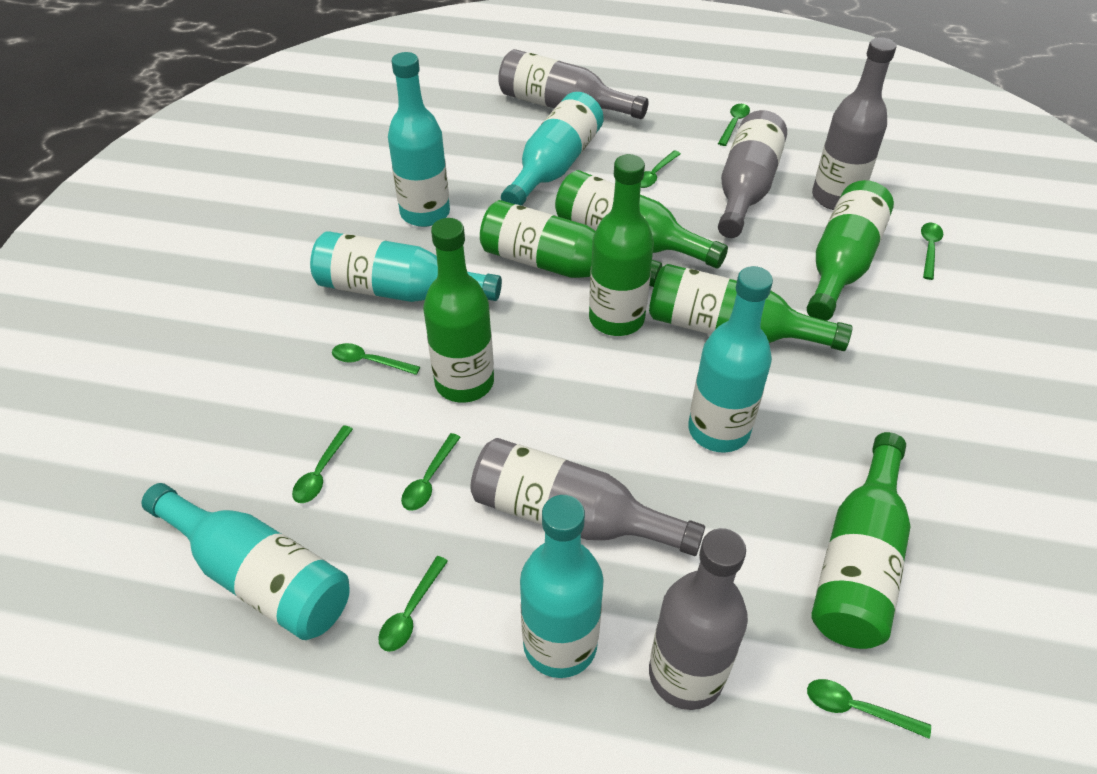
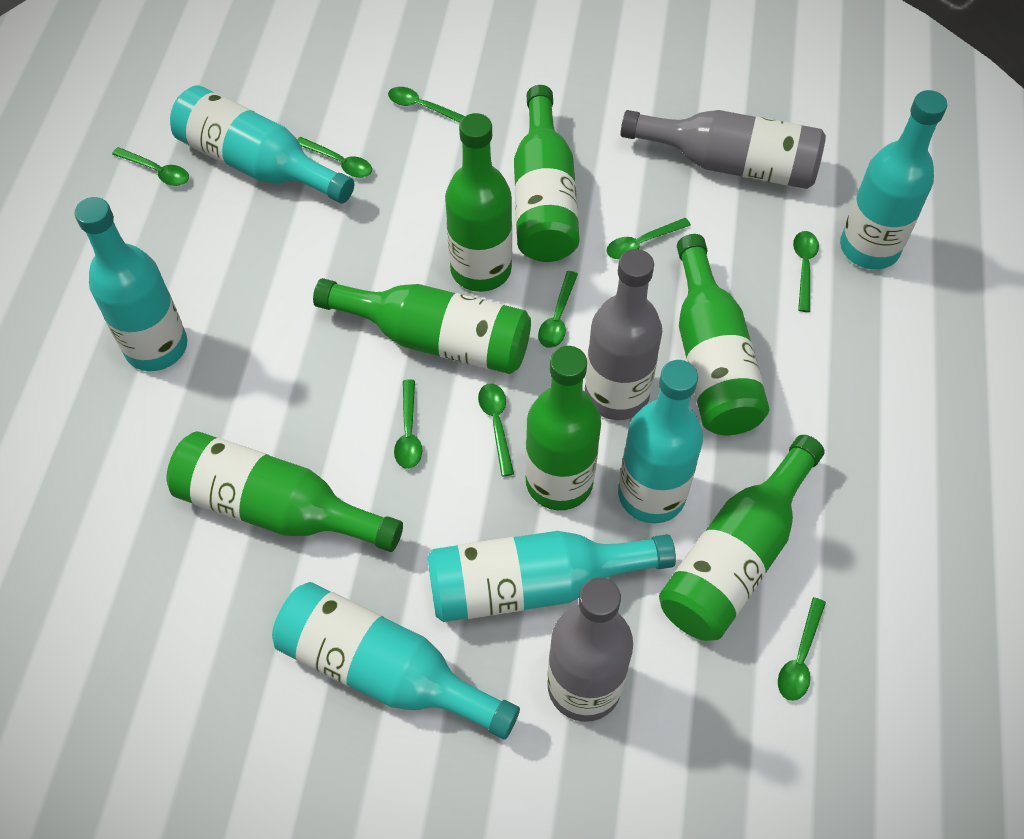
green spoon: [292,425,353,503] [332,343,420,375] [378,556,448,652] [401,433,461,511] [641,150,681,188] [718,104,750,146] [807,679,931,738] [921,222,943,280] = 8 -> [112,147,189,186] [297,137,372,178] [388,87,465,123] [394,379,422,469] [478,383,514,476] [538,271,578,348] [606,218,691,259] [778,597,826,701] [793,231,819,312] = 9
grey bottle: [470,438,705,556] [498,49,648,119] [649,528,748,710] [718,110,787,238] [812,37,896,210] = 5 -> [547,578,633,722] [585,249,662,420] [621,110,826,189] = 3

